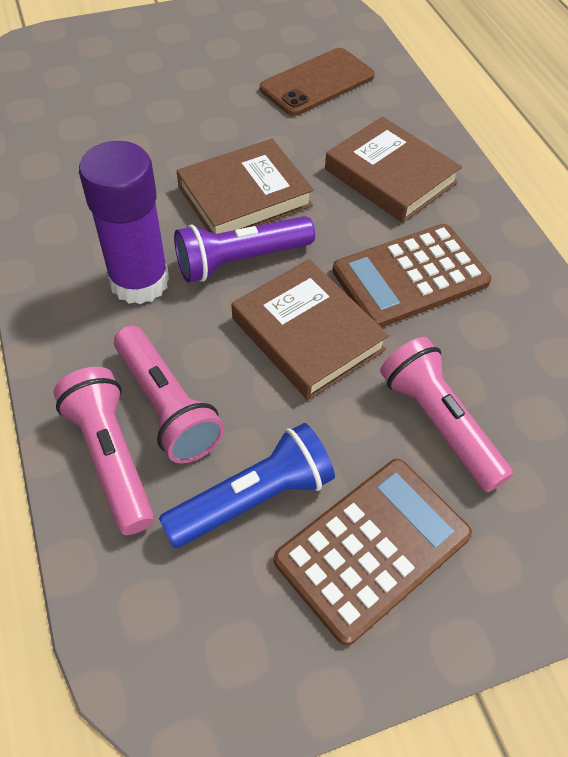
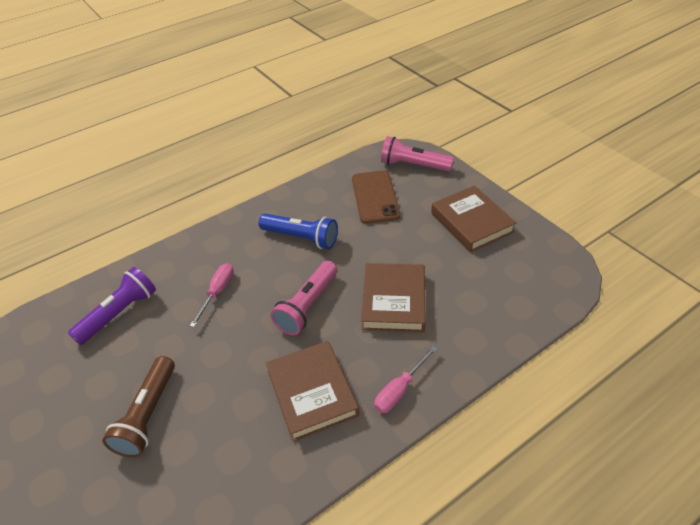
brown calculator: [274,459,472,646] [332,224,491,328] = 2 -> none = 0
brown flashlight: none = 0 -> [102,356,175,458] = 1
pink flashlight: [54,367,155,535] [114,326,224,463] [380,337,513,492] = 3 -> [271,261,337,335] [381,136,454,172] = 2
pink screwdriver: none = 0 -> [190,263,234,327] [374,345,437,413] = 2
purple glue stick: [79,141,169,304] = 1 -> none = 0

